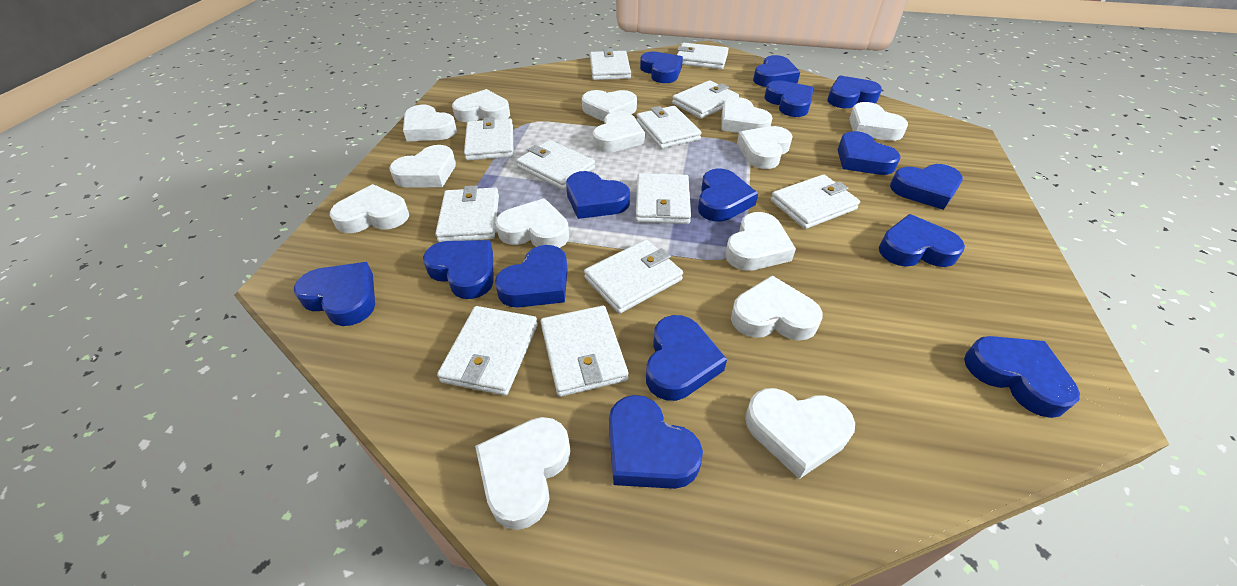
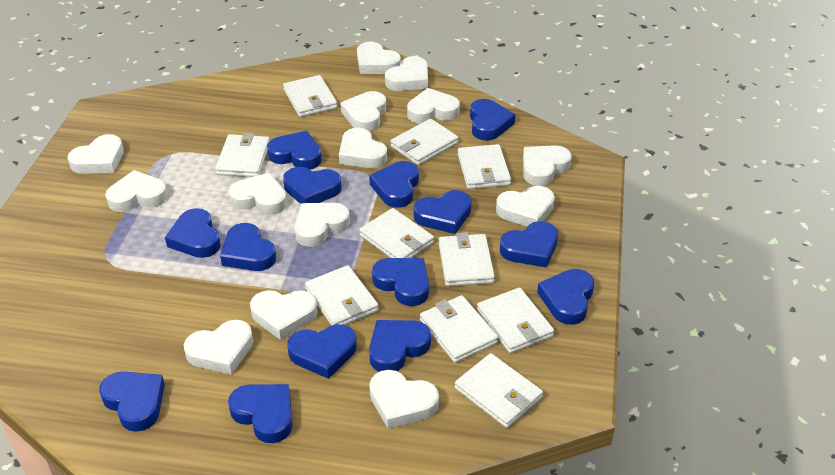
blue heart: [294,262,375,326] [423,240,494,299] [495,245,568,307] [566,171,630,219] [609,395,703,489] [640,51,683,83] [646,315,727,401] [698,169,758,222] [753,55,800,87] [765,80,813,117] [828,76,882,108] [838,131,901,175] [879,214,965,267] [890,164,963,210] [964,336,1080,418] = 15 -> [99,371,165,432] [165,208,221,258] [220,223,276,271] [228,384,292,443] [267,131,322,170] [283,167,341,204] [287,324,357,379] [369,161,419,208] [369,320,431,372] [372,258,429,306] [414,190,472,234] [470,99,515,141] [500,221,558,268] [537,269,594,325] = 14
white wallet: [435,186,499,242] [437,306,538,396] [464,117,514,160] [516,140,595,190] [541,306,629,397] [584,240,683,314] [590,49,631,80] [635,173,691,224] [636,106,702,149] [672,80,739,119] [677,43,729,69] [771,174,860,229] = 12 -> [215,133,270,177] [283,75,337,117] [305,265,379,326] [359,208,434,258] [390,119,459,165] [420,295,498,363] [439,232,495,286] [455,353,543,428] [458,144,511,189] [477,288,554,353] = 10

